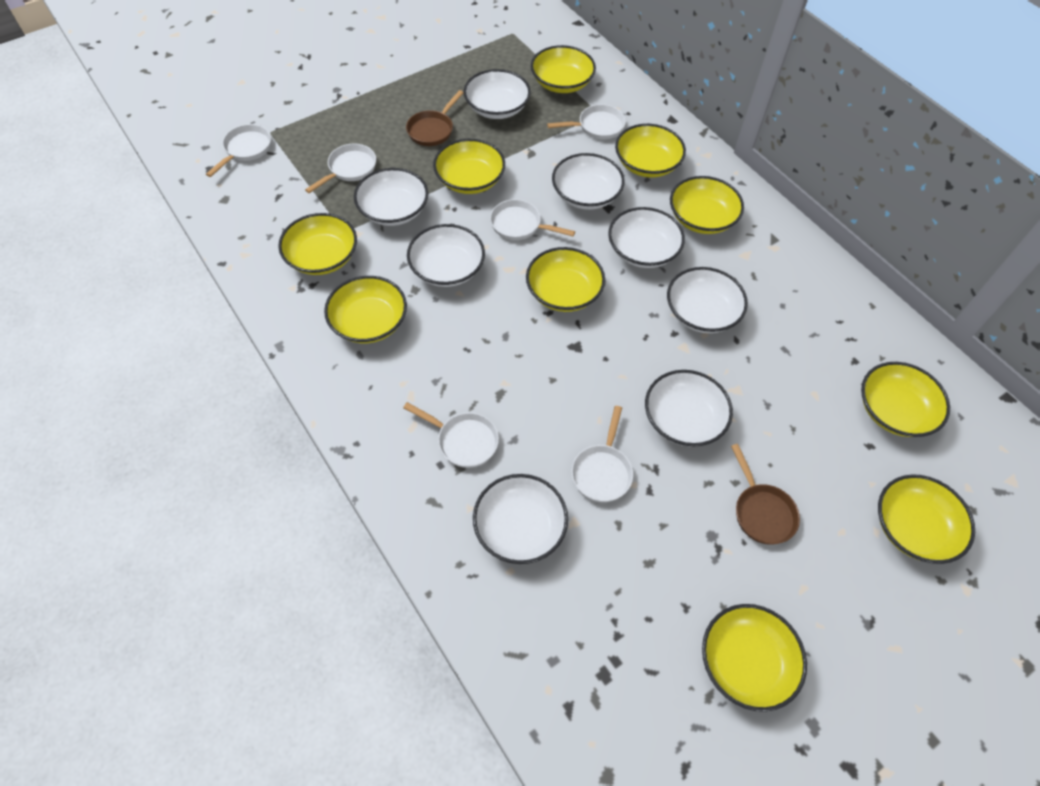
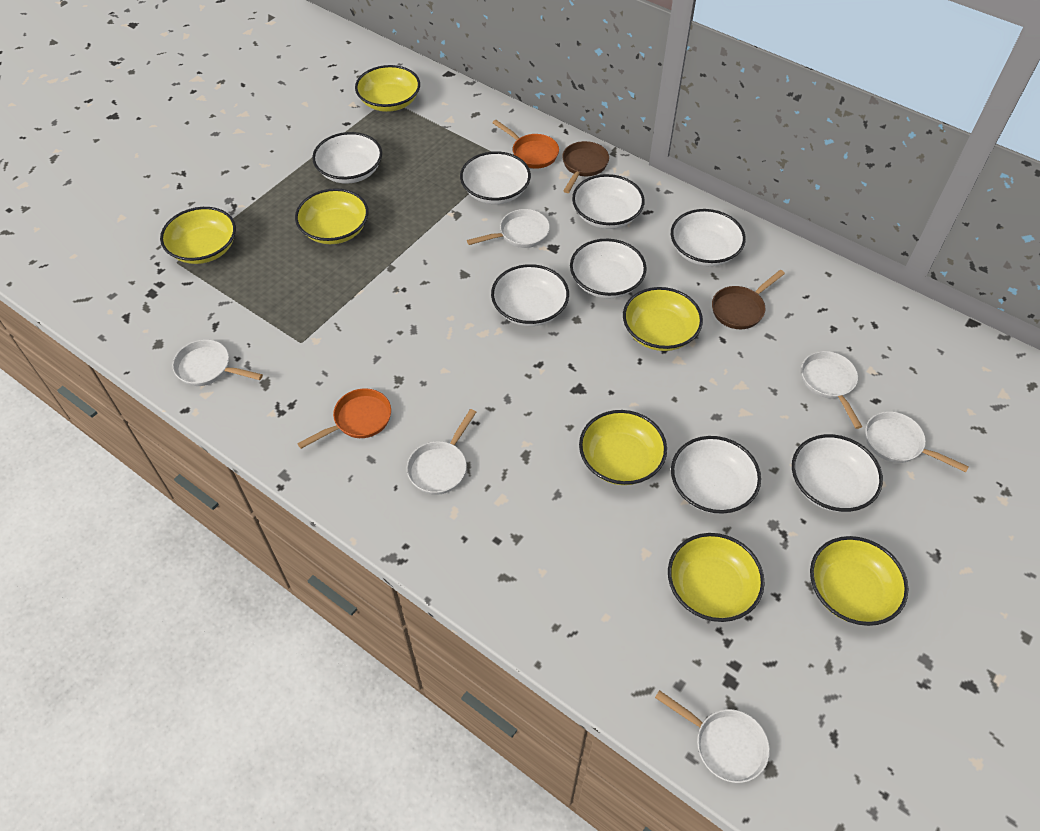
orange pan: none = 0 -> [297,388,391,449] [492,120,559,169] = 2
yellow bowl: [278,213,357,275] [324,276,407,343] [433,139,505,194] [526,247,605,312] [531,45,596,93] [615,124,686,178] [670,176,744,234] [702,604,807,712] [861,362,950,437] [878,474,975,564] = 10 -> [160,207,236,264] [295,188,369,244] [355,65,420,112] [579,410,667,485] [623,287,703,351] [668,533,765,622] [810,536,908,626] = 7

